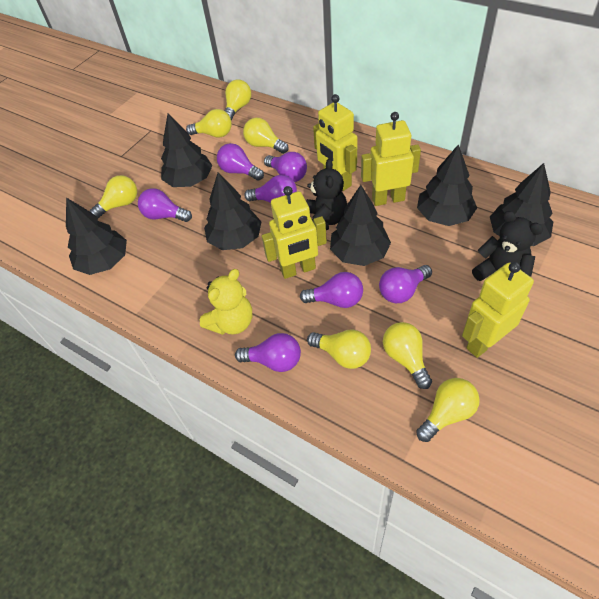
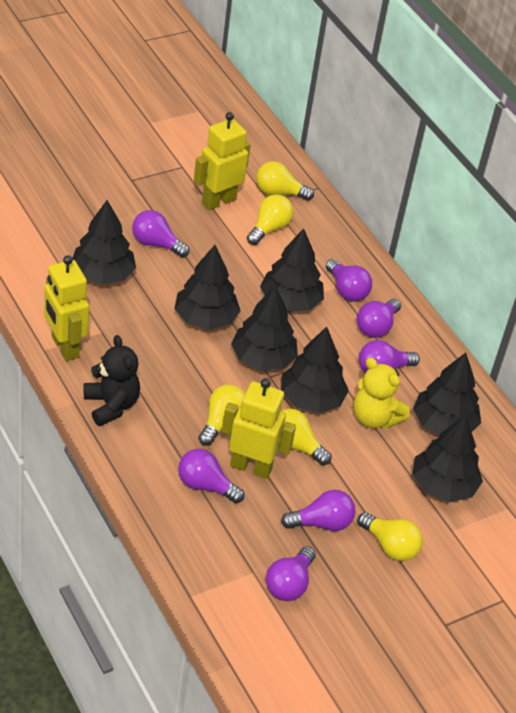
black teddy bear: [306,159,347,230] [472,211,543,281] = 2 -> [84,335,140,426] = 1
black tree: [66,198,127,275] [161,113,213,187] [204,172,261,250] [330,185,391,266] [417,144,477,226] [490,163,553,246] = 6 -> [72,200,136,285] [174,245,241,330] [231,285,298,371] [260,228,324,311] [281,326,349,413] [412,415,483,502] [413,353,481,435] = 7
yellow light bulb: [90,175,137,218] [186,109,232,138] [225,79,251,121] [243,117,289,154] [307,330,371,369] [383,322,432,389] [416,378,480,442] = 7 -> [198,384,245,446] [247,194,293,245] [256,161,314,201] [282,409,331,465] [358,512,423,561] = 5
yellow robot: [262,186,327,279] [313,94,357,191] [361,112,421,206] [462,262,534,358] = 4 -> [44,255,89,361] [194,112,251,210] [222,378,296,479] = 3

